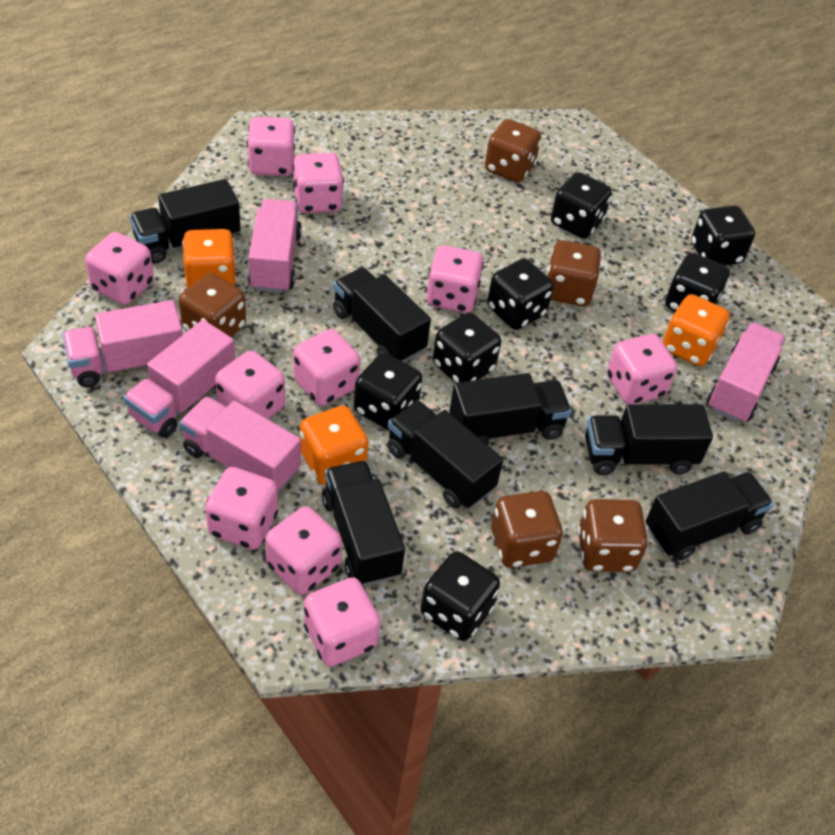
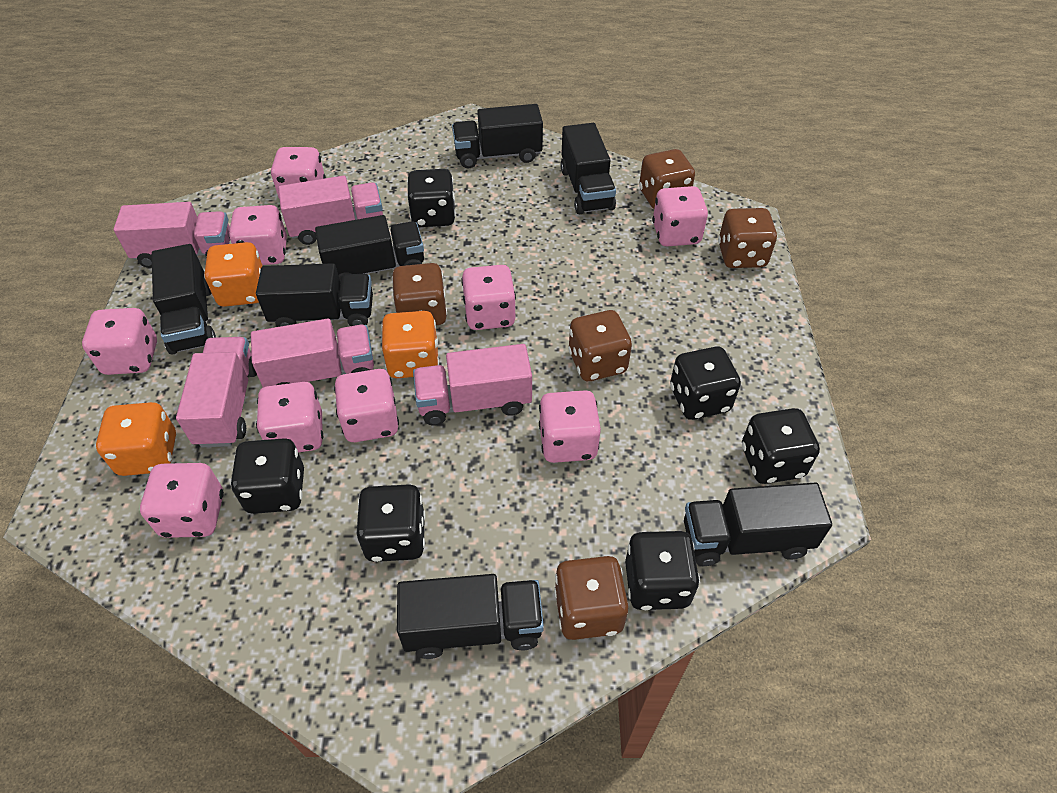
black dice: [354,353,422,431] [420,551,500,641] [433,313,501,383] [487,259,554,330] [551,172,612,239] [665,253,730,312] [691,205,755,266] = 7 -> [231,438,304,514] [357,484,425,562] [407,169,456,227] [625,531,700,610] [670,347,741,420] [742,408,820,484] = 6
pink dice: [85,232,154,305] [205,467,278,550] [215,351,285,419] [247,117,295,176] [265,506,342,595] [293,153,344,213] [293,329,360,406] [304,577,380,667] [427,245,484,313] [607,334,677,405] = 10 -> [82,308,157,375] [140,463,224,538] [229,205,287,265] [256,382,323,452] [271,147,326,198] [334,369,399,442] [461,265,516,330] [539,390,601,463] [652,186,708,246] = 9

